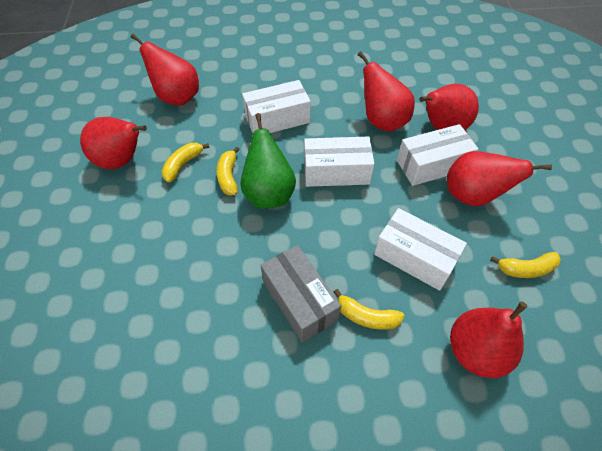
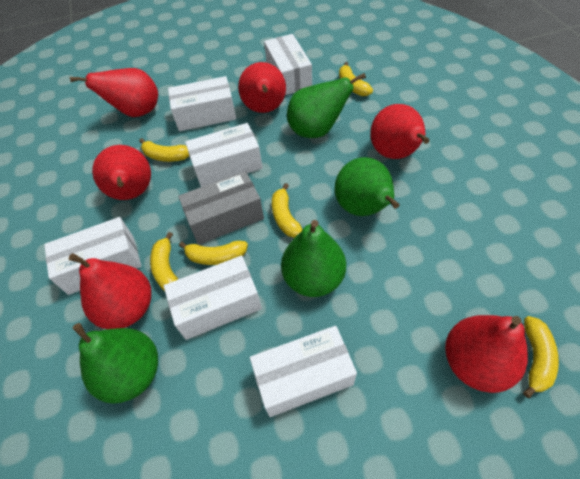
green pear: [240,113,296,209] = 1 -> [72,323,158,404] [281,220,346,297] [287,73,366,138] [335,157,399,216] = 4
white box: [242,80,311,133] [304,136,374,187] [374,208,467,291] [397,124,478,186] = 4 -> [44,217,141,295] [164,255,262,340] [168,76,236,131] [185,123,263,187] [250,326,357,417] [264,34,312,95] = 6
yellow banana: [161,143,209,183] [216,147,240,196] [333,289,405,330] [490,252,561,278] = 4 -> [139,138,189,162] [150,232,178,291] [179,241,248,265] [272,183,303,238] [339,62,373,96] [523,316,559,398] = 6

